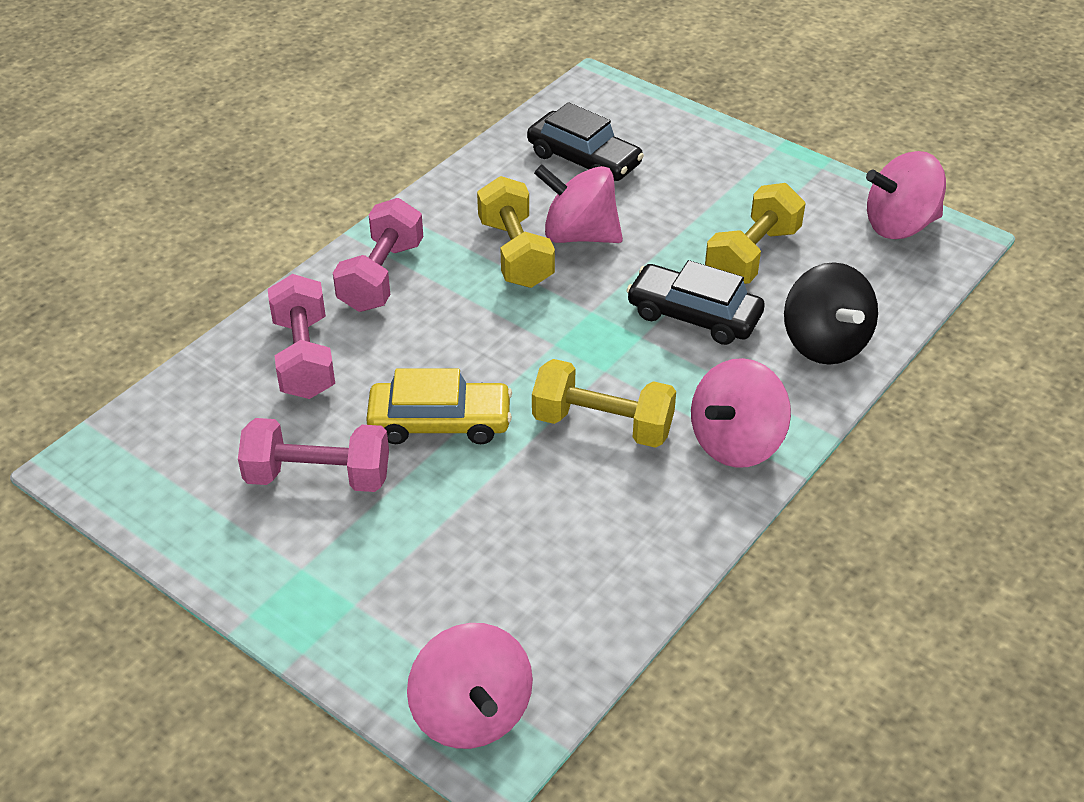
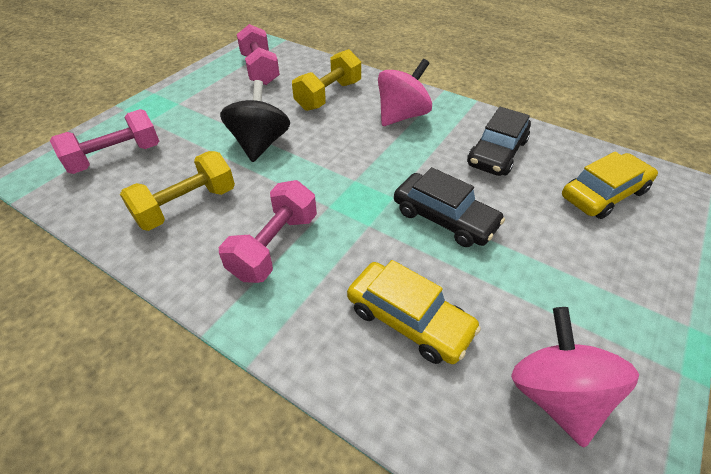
pink spinning top: [407,623,533,749] [534,164,623,243] [691,358,791,468] [866,151,946,239] = 4 -> [378,59,432,126] [511,307,639,447] = 2
yellow car: [366,368,512,444] = 1 -> [347,260,481,364] [562,151,658,219] = 2
yellow dumbbell: [477,176,555,288] [532,359,676,448] [705,183,806,284] = 3 -> [120,151,235,231] [292,49,361,111] = 2

